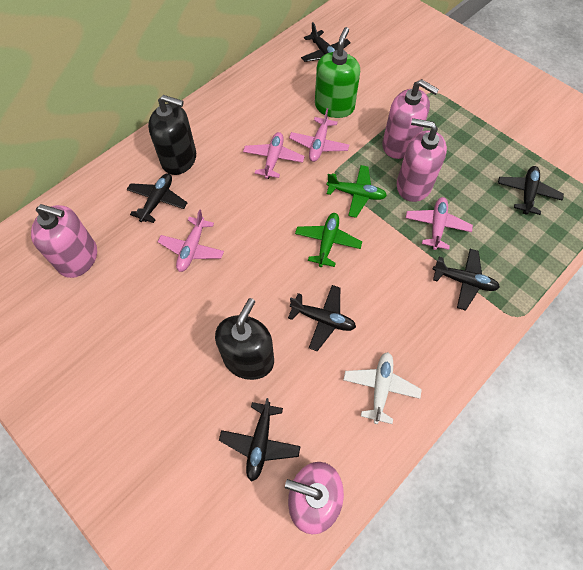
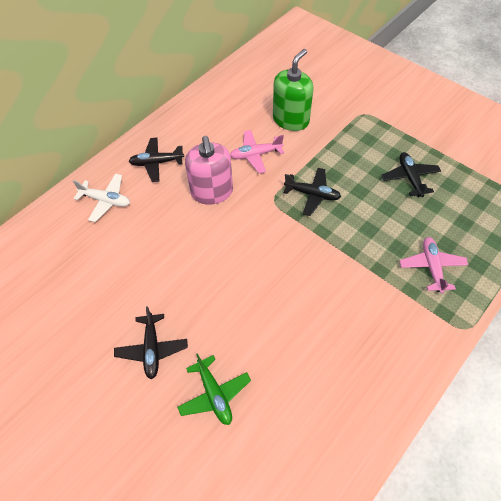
black plane: [126,173,187,223] [219,398,301,482] [288,285,356,351] [301,22,351,62] [433,249,500,311] [498,166,564,215] = 6 -> [114,306,188,379] [129,137,184,182] [284,168,341,216] [381,152,441,197] = 4
black soap dispenser: [148,95,196,175] [215,298,274,380] = 2 -> none = 0
green plane: [295,213,362,267] [326,165,387,218] = 2 -> [177,353,251,425] = 1
pink plane: [158,209,224,272] [243,132,305,179] [289,108,349,162] [406,197,473,250] = 4 -> [230,130,284,173] [400,237,468,294] = 2
pink soap dispenser: [31,204,97,278] [285,462,344,534] [382,79,439,159] [397,118,447,202] = 4 -> [185,136,233,205] = 1

